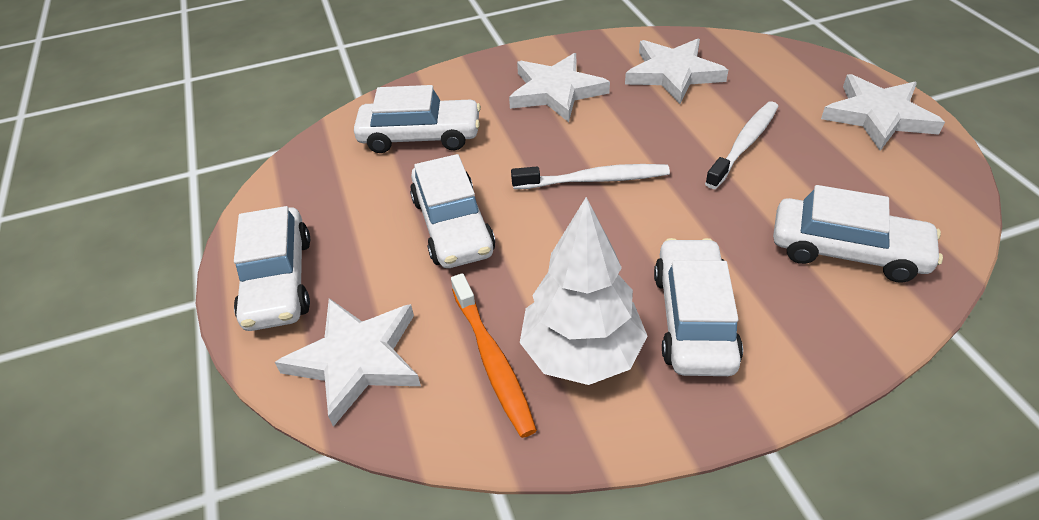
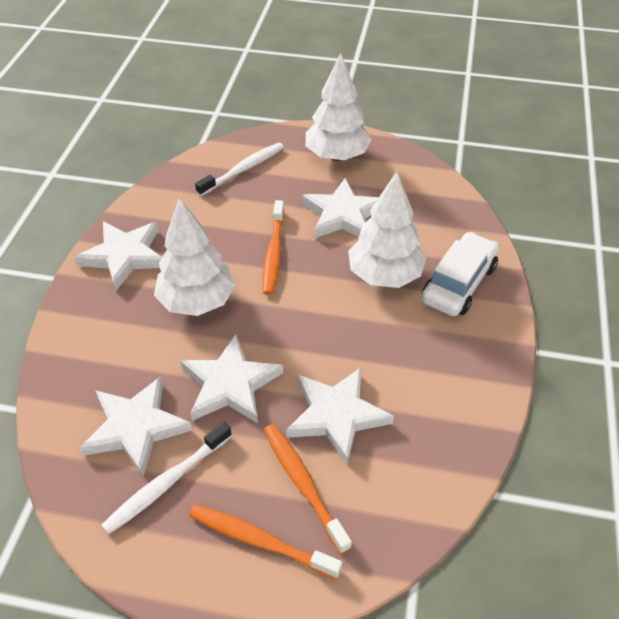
orange toothbrush: [451,273,537,438] = 1 -> [189,504,342,579] [263,200,285,295] [264,424,352,554] = 3
white car: [234,206,310,331] [354,85,481,153] [410,154,495,268] [654,238,743,376] [773,185,943,283] = 5 -> [422,232,500,316] = 1
white star: [275,298,421,427] [509,53,610,122] [625,39,728,104] [821,74,945,151] = 4 -> [74,221,162,291] [79,376,192,477] [180,334,283,423] [286,368,394,464] [302,178,379,239] = 5
white tree: [520,197,647,385] = 1 -> [154,197,236,316] [306,53,372,161] [348,171,426,288] = 3

